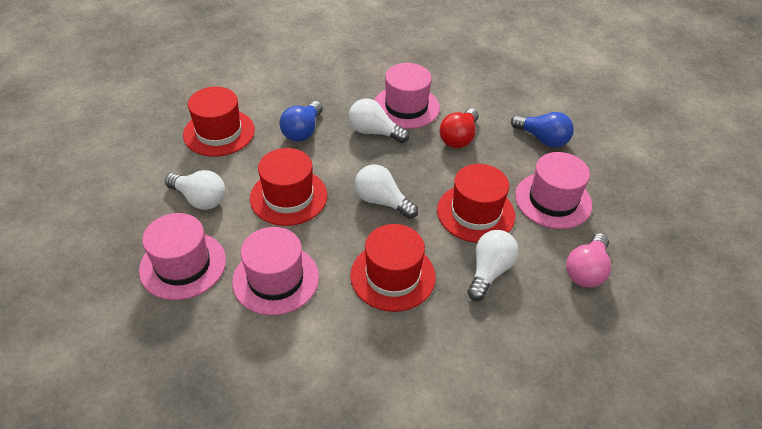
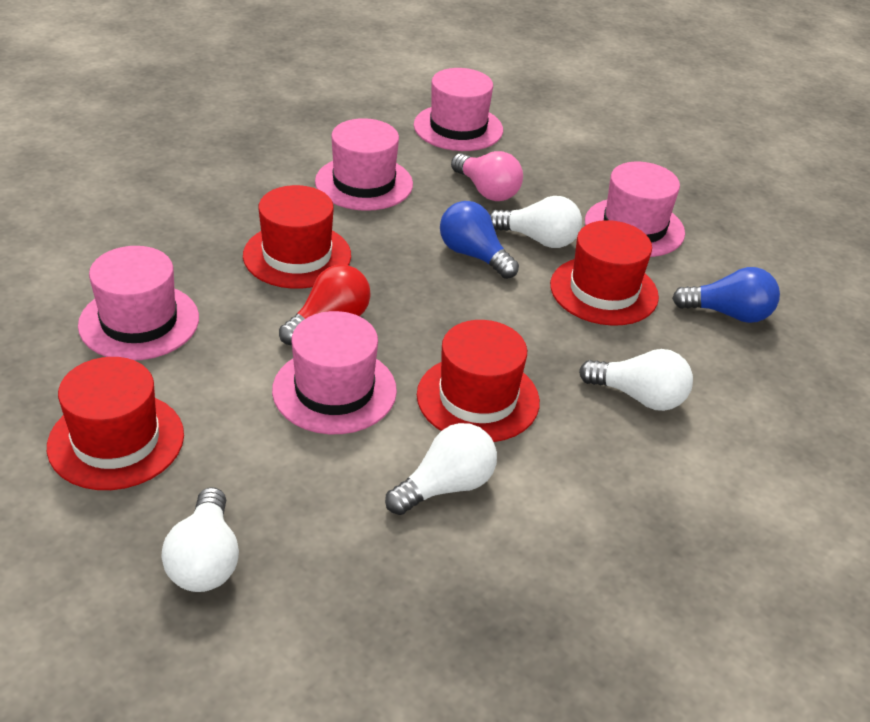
pink hat: [139,213,226,300] [232,227,319,316] [374,63,440,129] [515,152,592,229] = 4 -> [78,246,199,360] [272,311,397,434] [315,118,413,211] [414,68,503,151] [585,162,685,257] = 5

